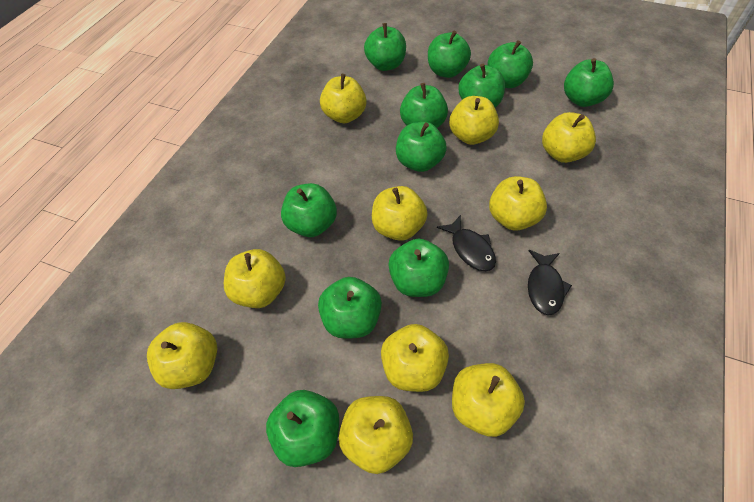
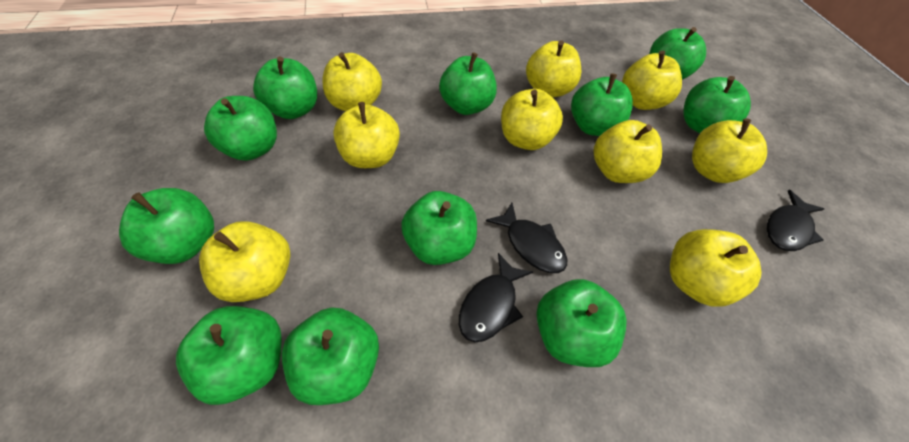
black fish: [437,215,496,271] [528,250,572,315] = 2 -> [459,253,533,342] [486,203,567,273] [767,190,824,251] = 3
yellow apple: [147,322,217,389] [224,249,286,308] [320,74,367,123] [339,396,413,474] [372,186,428,241] [381,324,449,392] [449,96,499,145] [452,363,525,437] [489,176,547,231] [542,112,596,163] = 10 -> [199,221,291,302] [323,52,382,111] [333,102,400,168] [501,89,563,150] [526,40,582,97] [593,120,662,183] [622,51,682,110] [670,229,761,307] [692,119,767,183] = 9

